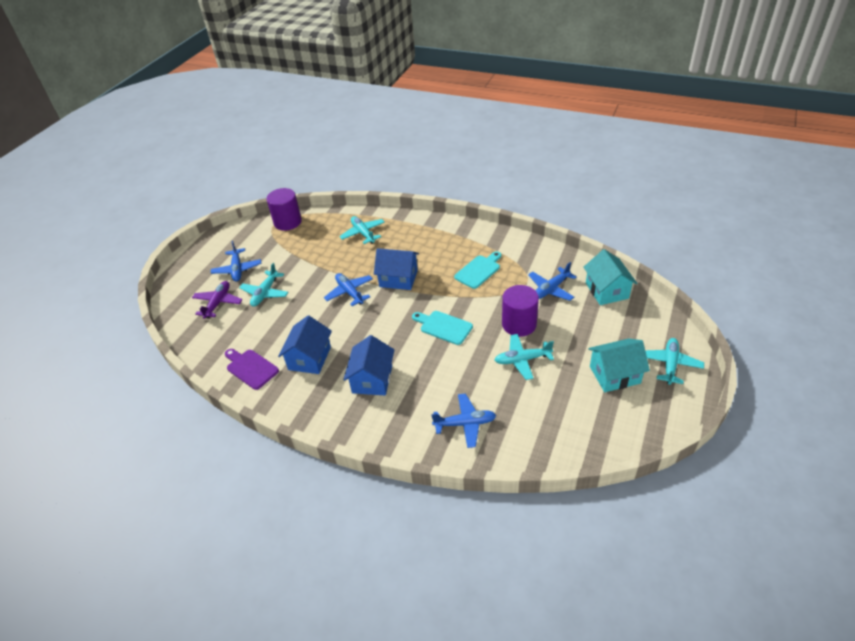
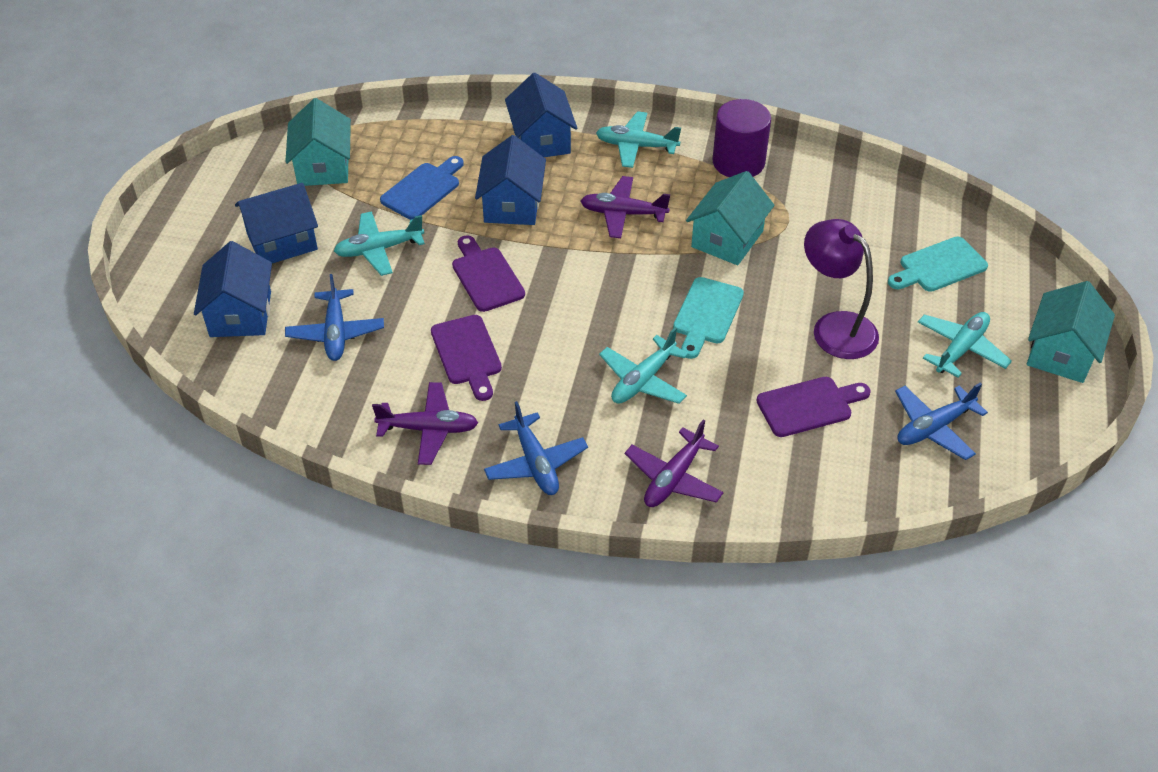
blue cutting board: none = 0 -> [380,156,464,220] = 1
blue house: [278,315,332,374] [343,335,394,395] [374,248,419,290] = 3 -> [194,241,272,337] [235,183,318,263] [475,135,546,225] [505,73,577,157] = 4
blue plane: [211,241,261,282] [324,273,373,306] [431,393,496,448] [528,262,577,301] = 4 -> [285,274,384,361] [484,401,588,495] [895,382,988,460] = 3
purple cutting board: [225,349,279,390] = 1 -> [431,315,502,401] [452,235,525,312] [756,377,871,437] = 3
purple cylinder: [266,188,302,231] [502,285,539,337] = 2 -> [713,99,771,177] = 1
purple lamp: none = 0 -> [804,219,879,359] = 1
purple plane: [192,281,243,319] = 1 -> [372,382,478,465] [581,176,670,238] [625,420,723,507] = 3
turquoise house: [583,249,637,305] [588,339,650,392] = 2 -> [285,98,351,186] [686,171,774,265] [1027,281,1115,383] = 3

